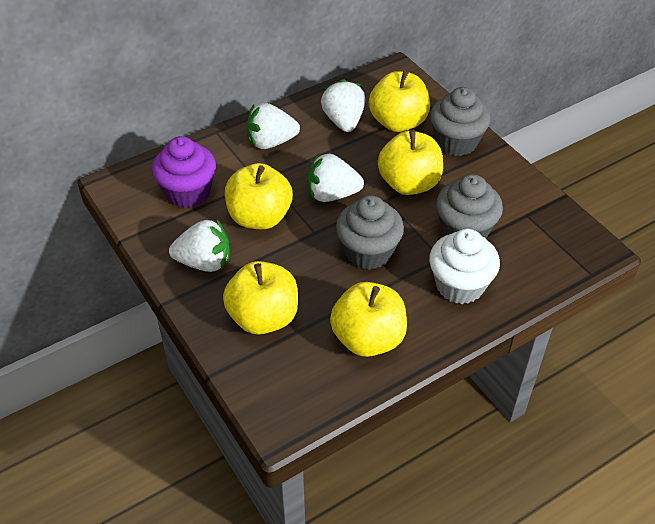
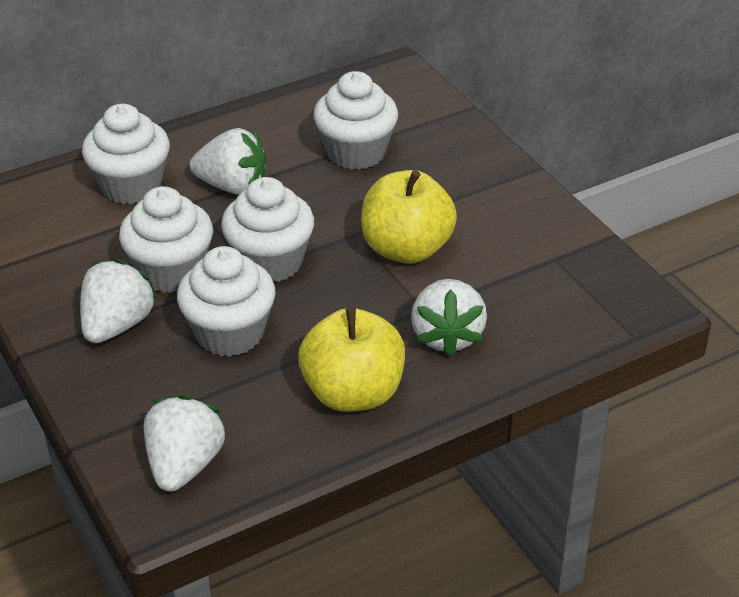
grey cupcake: [336,196,404,270] [430,87,491,156] [436,174,503,239] = 3 -> none = 0
purple cupcake: [152,136,216,208] = 1 -> none = 0
white cupcake: [429,229,500,304] = 1 -> [82,103,170,204] [119,186,213,293] [177,246,276,357] [221,177,314,282] [313,71,398,170] = 5
yellow apple: [223,261,298,335] [225,163,293,229] [330,282,407,357] [369,70,430,132] [378,130,443,195] = 5 -> [298,307,405,412] [361,170,457,264] = 2

